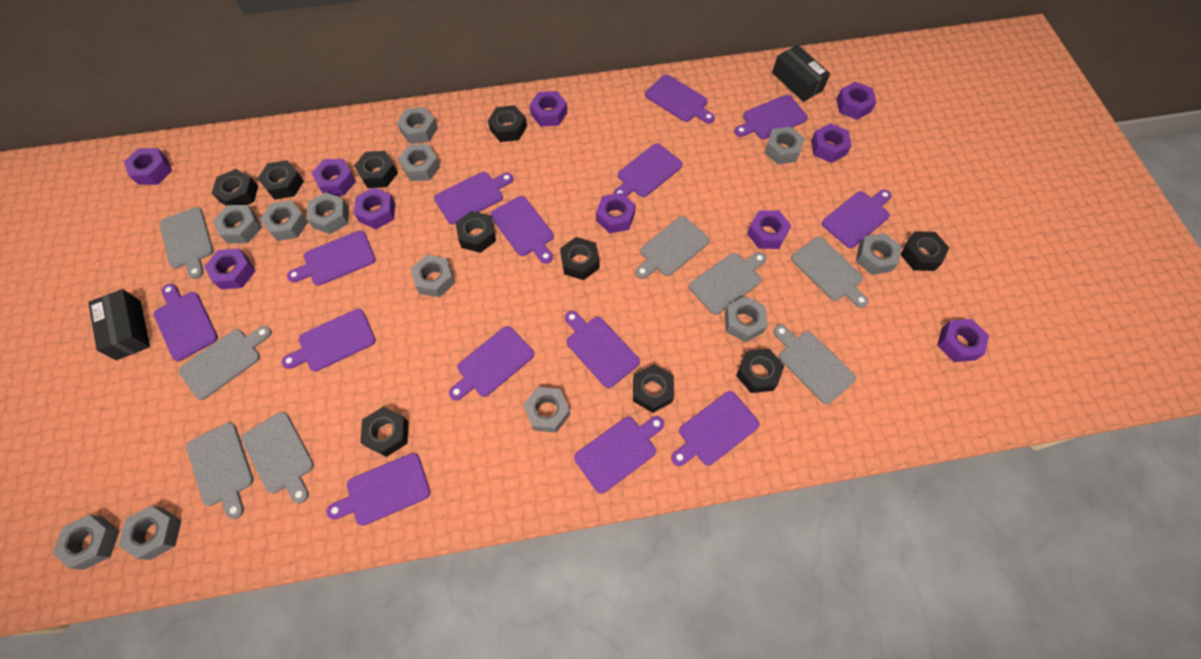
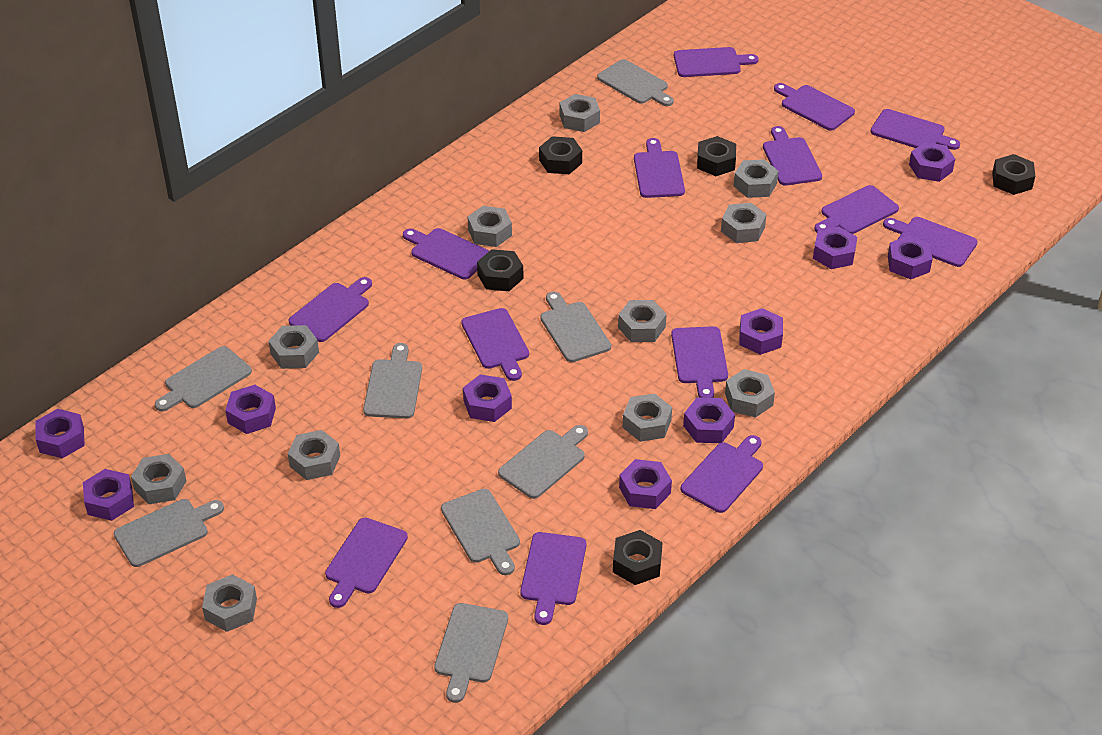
black box: [88,289,150,360] [772,45,830,102] = 2 -> none = 0
black nut: [212,169,258,206] [257,160,304,200] [354,151,398,188] [360,406,408,457] [455,211,496,253] [488,105,527,142] [560,237,599,280] [633,364,674,413] [736,348,785,393] [900,231,949,271] = 10 -> [477,249,523,291] [539,136,582,174] [613,530,663,585] [697,136,736,176] [992,154,1035,195] = 5
grey nut: [52,515,119,570] [118,505,182,560] [213,205,262,243] [260,200,308,241] [306,192,349,234] [397,107,438,144] [398,144,441,181] [411,255,455,297] [523,387,571,433] [725,296,768,342] [764,127,805,164] [856,233,901,275] = 12 -> [131,454,187,504] [202,574,257,632] [269,325,319,369] [288,430,340,480] [468,206,512,247] [560,94,600,132] [618,300,667,342] [622,393,672,442] [721,203,766,243] [725,369,775,418] [734,159,778,198] = 11

